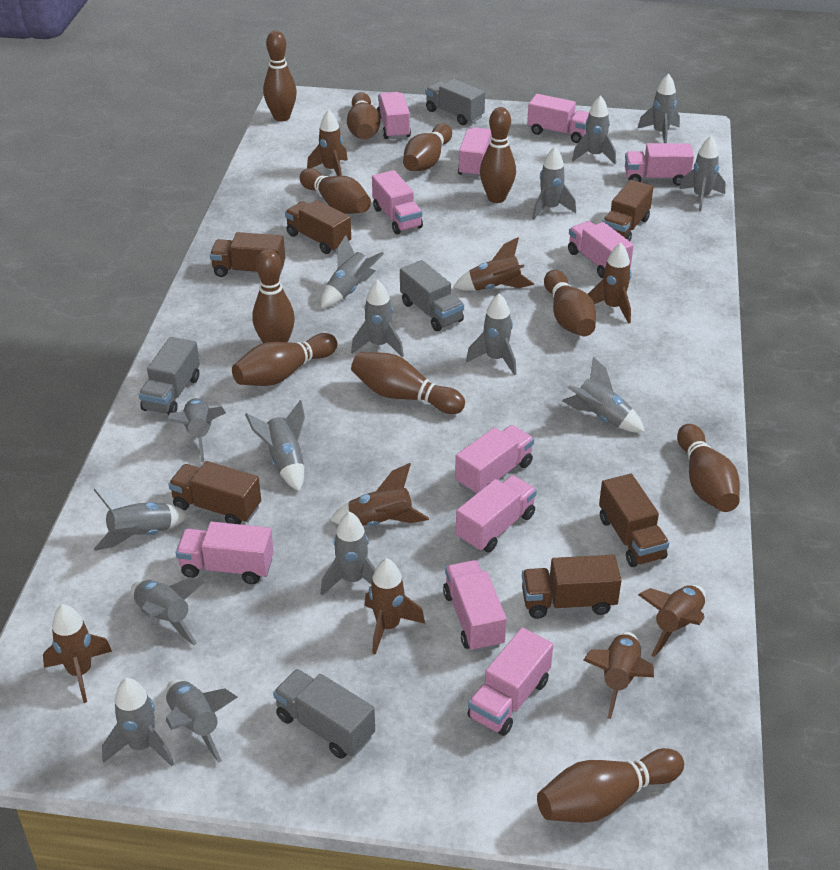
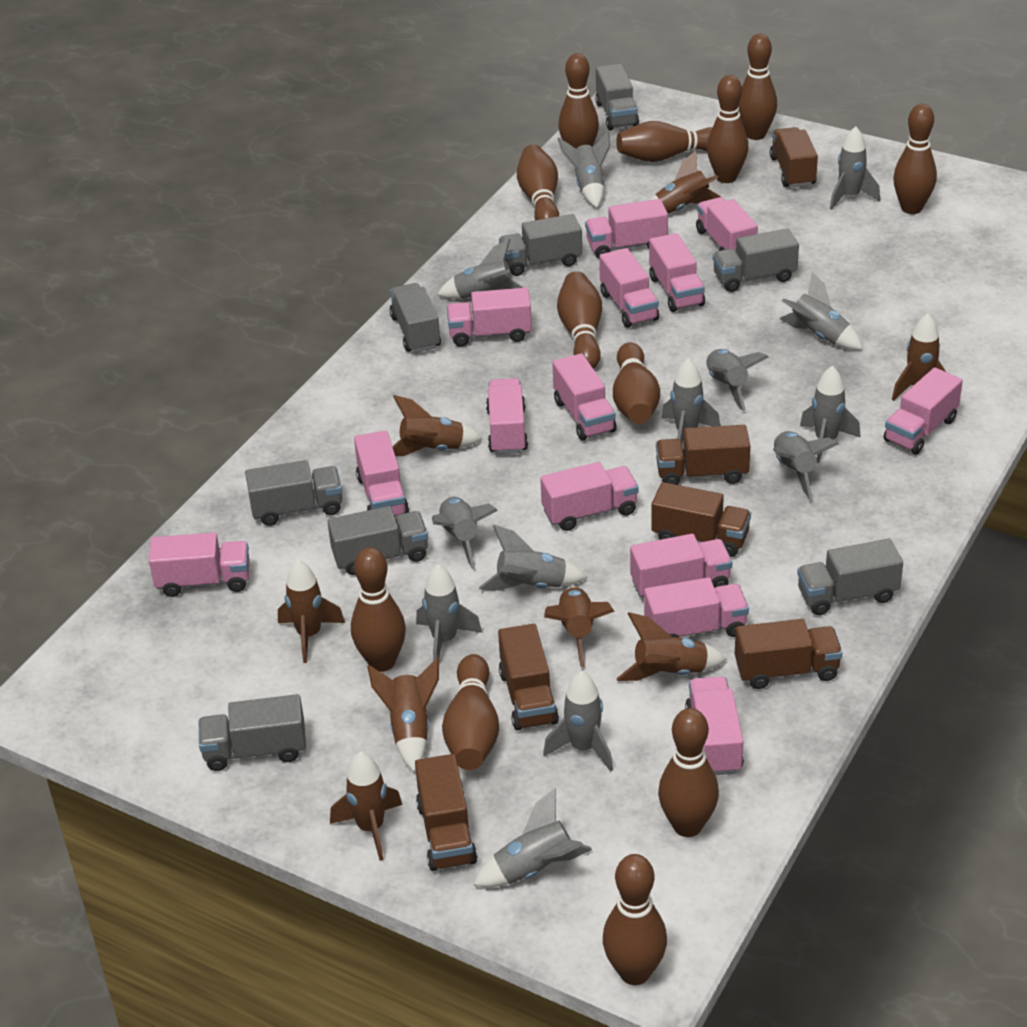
brown bowling pin: [232,333,337,386] [253,249,295,343] [263,31,297,121] [300,168,371,214] [347,92,380,140] [351,352,465,414] [403,124,452,171] [480,107,516,203] [537,748,684,823] [544,270,596,336] [677,424,740,512] = 11 -> [351,547,406,672] [442,654,499,770] [517,144,559,220] [557,271,602,369] [558,53,599,149] [603,854,667,985] [613,342,660,424] [616,121,713,162] [658,708,719,837] [707,75,748,183] [738,33,777,140] [893,104,937,214] = 12
grey rocket: [94,489,189,551] [102,678,174,766] [131,577,205,645] [166,680,238,763] [167,398,226,462] [245,400,305,492] [320,512,376,595] [321,235,384,308] [351,280,404,357] [466,294,516,375] [532,147,576,220] [562,357,645,432] [572,95,616,164] [637,73,680,143] [679,136,726,212] = 15 -> [416,564,482,661] [432,497,498,568] [437,239,524,299] [473,788,592,887] [479,525,587,591] [543,671,613,772] [557,132,610,208] [661,358,720,443] [706,349,768,411] [773,431,839,500] [779,272,863,350] [800,366,861,463] [830,126,880,210] = 13
grey truck: [138,337,200,415] [273,669,375,759] [400,260,464,331] [425,79,485,125] = 4 -> [199,694,306,771] [245,460,342,526] [327,506,428,575] [390,283,441,353] [499,214,582,276] [595,64,639,130] [713,229,799,292] [797,539,903,615] = 8
pink truck: [176,522,274,584] [372,170,423,234] [377,92,411,139] [443,560,507,652] [455,425,534,495] [456,475,537,553] [458,127,492,178] [468,627,553,736] [527,94,589,143] [568,221,634,278] [625,143,694,186] = 11 -> [149,532,250,597] [354,430,409,517] [447,288,532,347] [486,378,528,454] [540,462,639,531] [552,353,616,440] [585,199,668,258] [599,248,659,328] [630,534,732,597] [644,577,749,637] [649,233,705,312] [685,676,744,775] [696,197,758,251] [883,367,963,454] = 14

